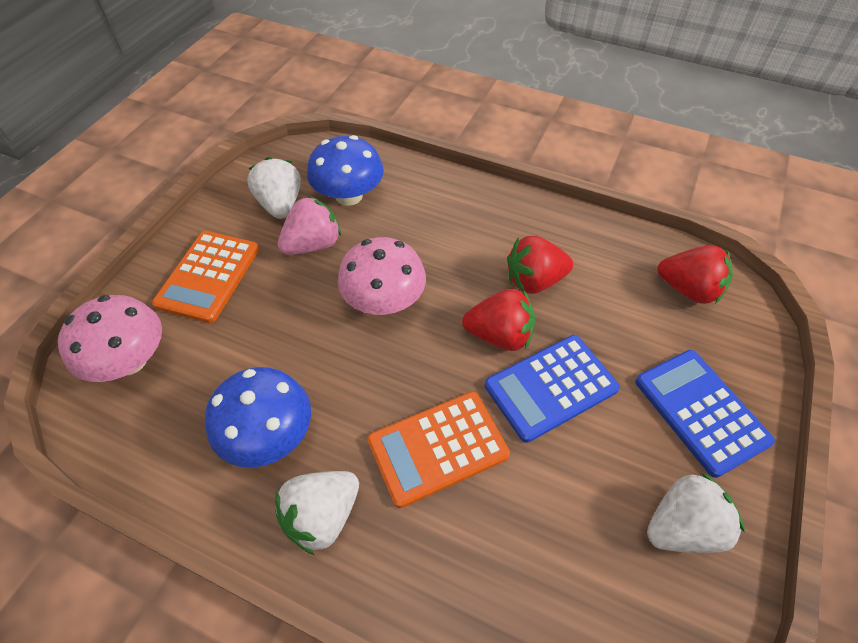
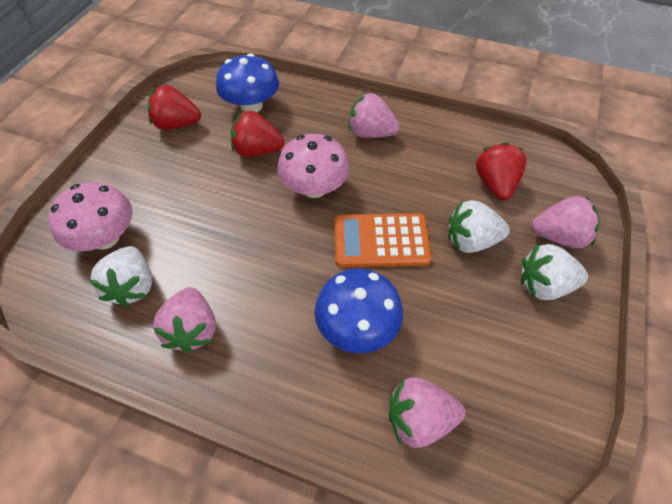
blue calculator: [485,335,620,443] [635,350,775,478] = 2 -> none = 0
orange calculator: [152,231,259,323] [367,391,510,508] = 2 -> [335,213,432,267] = 1
pink strawberry: [278,196,341,255] = 1 -> [153,287,216,353] [349,93,400,138] [389,377,465,448] [532,196,600,248] = 4

